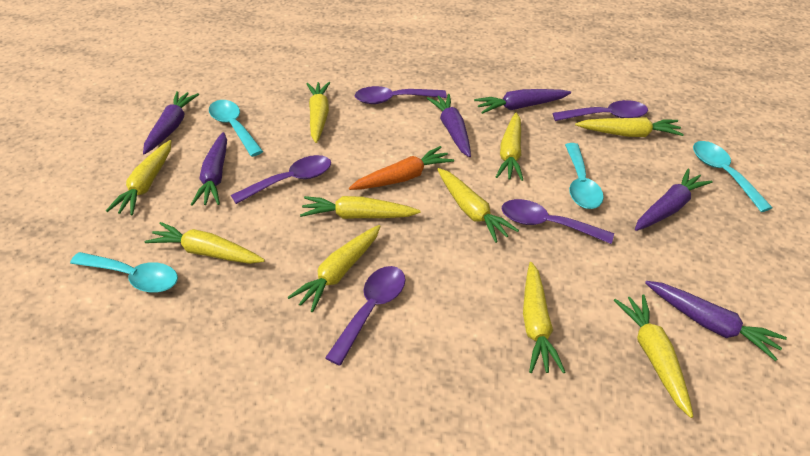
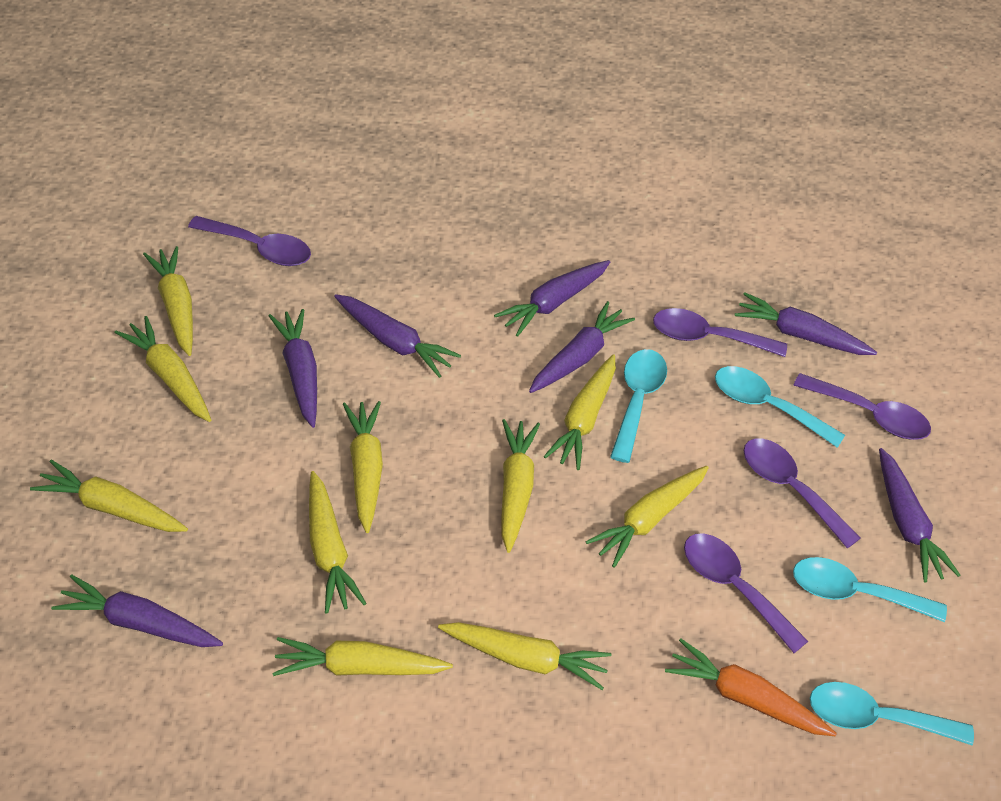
purple carrot: [143,91,199,155] [191,132,227,206] [427,94,471,157] [474,89,571,114] [635,169,713,231] [645,281,787,361] = 6 -> [51,574,223,647] [268,309,317,428] [334,294,461,378] [494,260,610,337] [529,301,635,393] [735,292,877,355] [879,448,960,583] = 7

